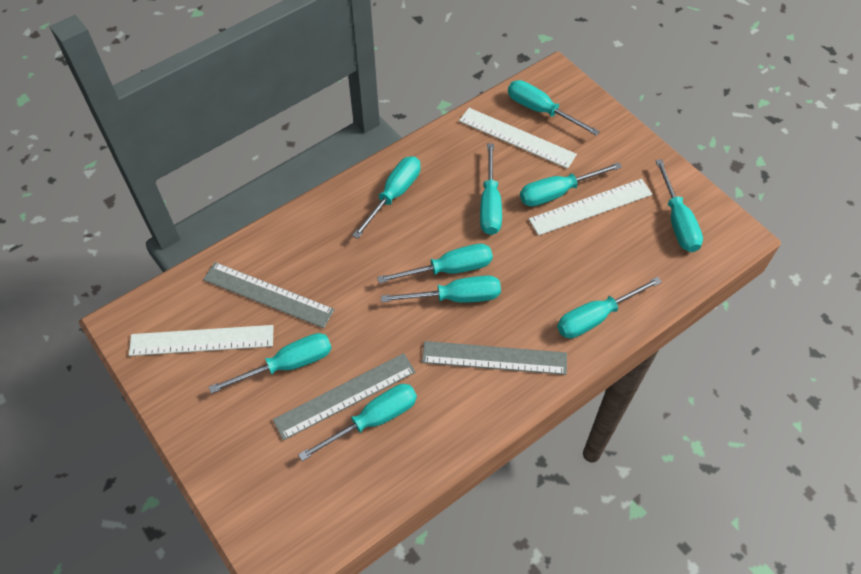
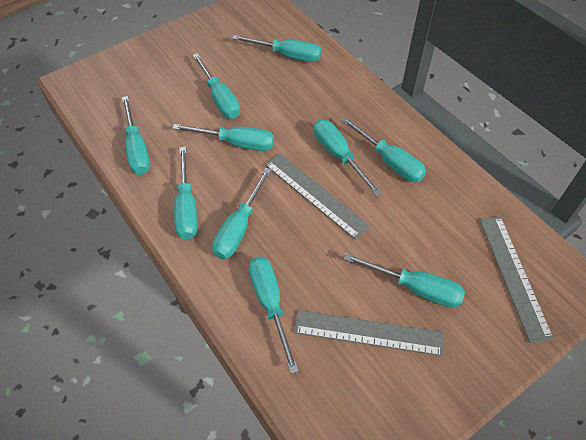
white ruler: [129,325,274,356] [459,108,577,169] [529,179,653,236] = 3 -> none = 0

